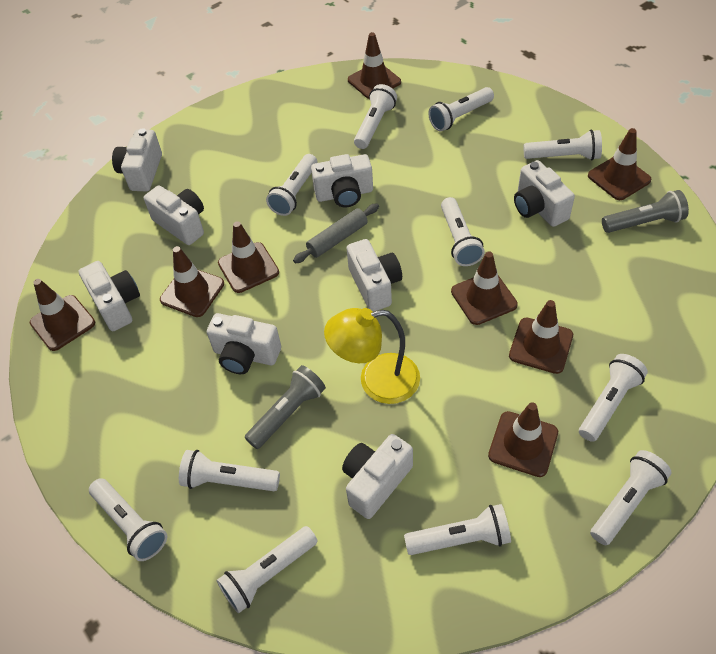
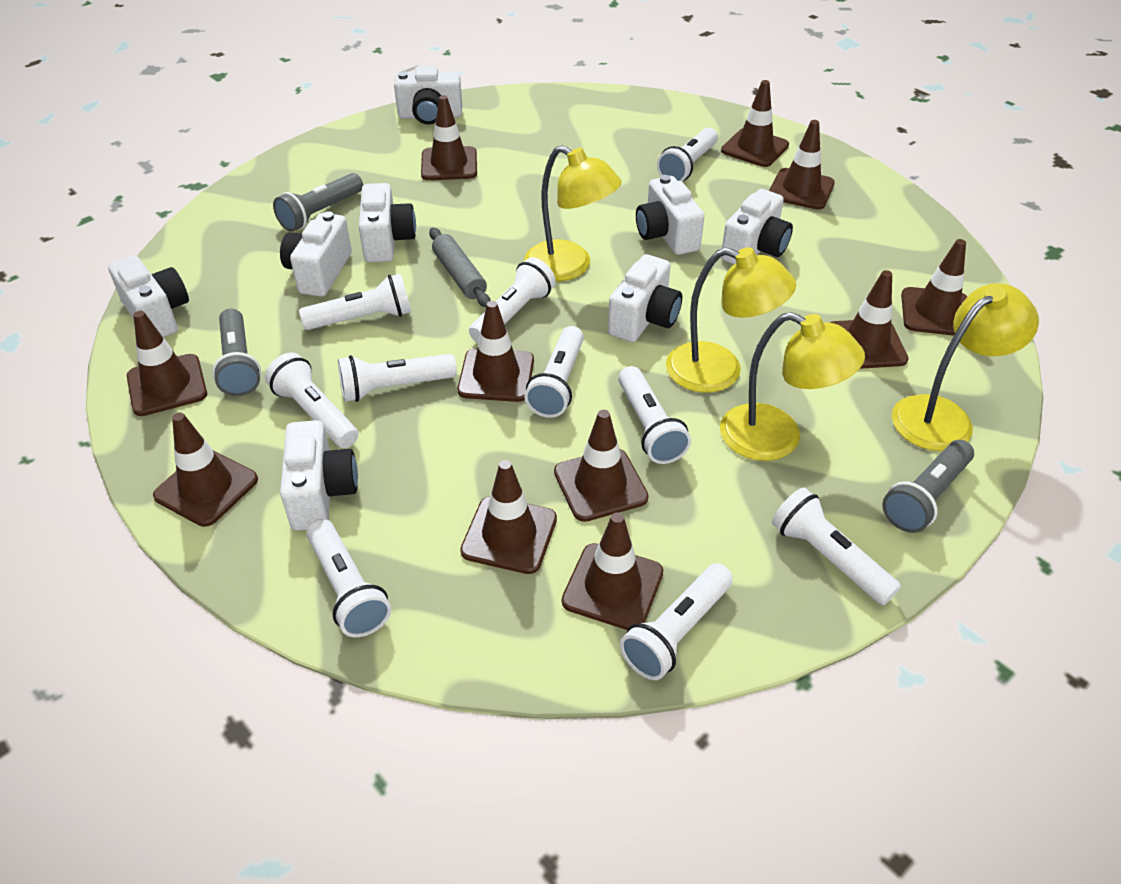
brown traffic cone: [30,279,95,351] [160,246,224,317] [218,221,279,293] [348,32,401,99] [451,251,518,325] [488,402,558,477] [509,300,573,374] [588,128,651,200] = 8 -> [127,311,207,416] [153,412,258,527] [421,95,477,180] [458,301,534,402] [460,460,557,574] [554,410,649,522] [562,512,663,630] [721,80,789,167] [769,120,835,210] [830,270,909,369] [901,239,968,336] = 11
grey flashlight: [245,365,326,449] [602,190,689,233] = 2 -> [212,308,261,396] [273,173,363,232] [882,440,974,533] = 3
white flashlight: [89,478,167,561] [179,450,280,491] [217,526,318,614] [266,154,317,216] [354,84,397,149] [404,504,511,555] [428,87,494,131] [441,197,485,266] [524,130,602,160] [579,354,648,442] [590,450,672,545] = 11 -> [265,353,358,448] [299,274,411,330] [306,519,391,637] [338,354,457,402] [469,257,556,343] [524,326,584,418] [618,366,691,464] [620,563,733,680] [657,127,718,181] [772,487,901,605] = 10
yellow lamp: [324,308,420,404] = 1 -> [524,145,622,281] [666,247,796,393] [720,312,865,461] [892,283,1039,451] = 4

